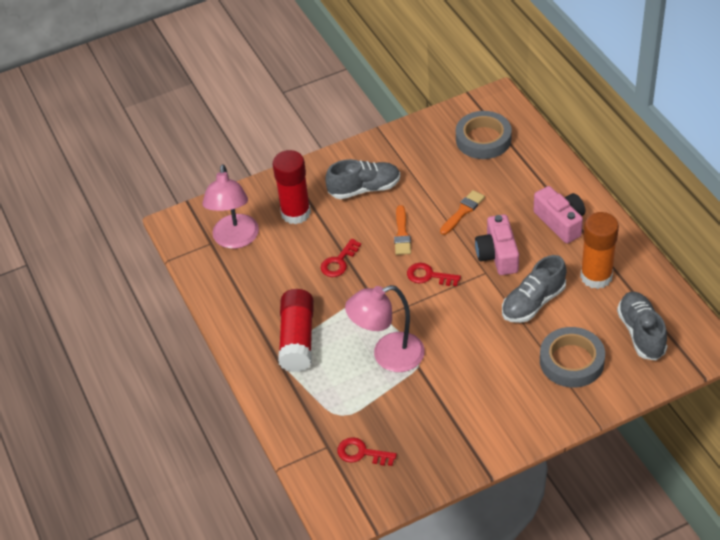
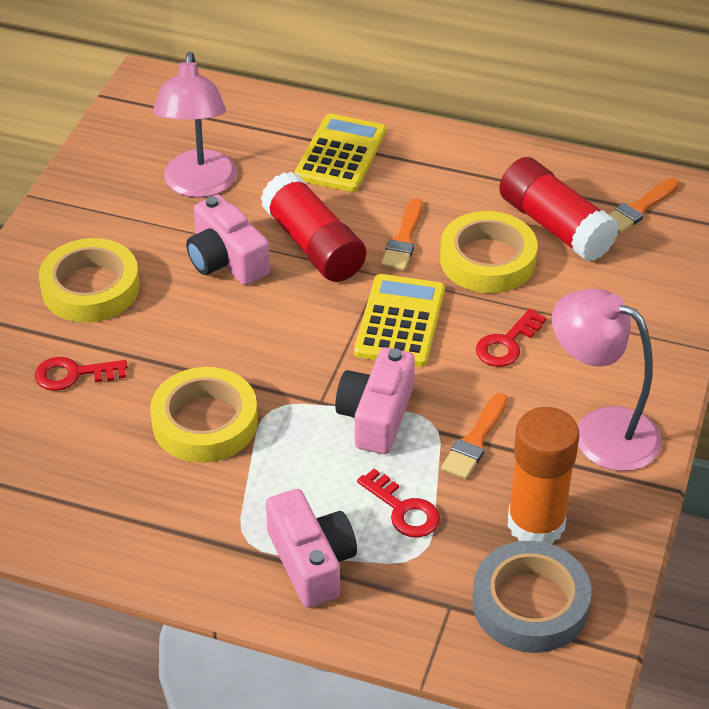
grey shoe: [325,159,400,199] [502,255,566,323] [617,292,667,360] = 3 -> none = 0
grey tape: [456,111,512,159] [540,327,605,388] = 2 -> [473,541,592,653] = 1
orange brush: [394,205,411,255] [440,190,485,235] = 2 -> [381,198,423,271] [441,393,507,479] [609,178,679,234] = 3
pink camera: [475,214,519,275] [533,186,585,243] = 2 -> [186,195,270,285] [266,489,357,608] [335,347,415,454] = 3
yellow calculator: none = 0 -> [294,113,386,192] [354,274,445,367] = 2
yellow tape: none = 0 -> [39,238,140,322] [150,367,258,463] [440,211,538,293] = 3

